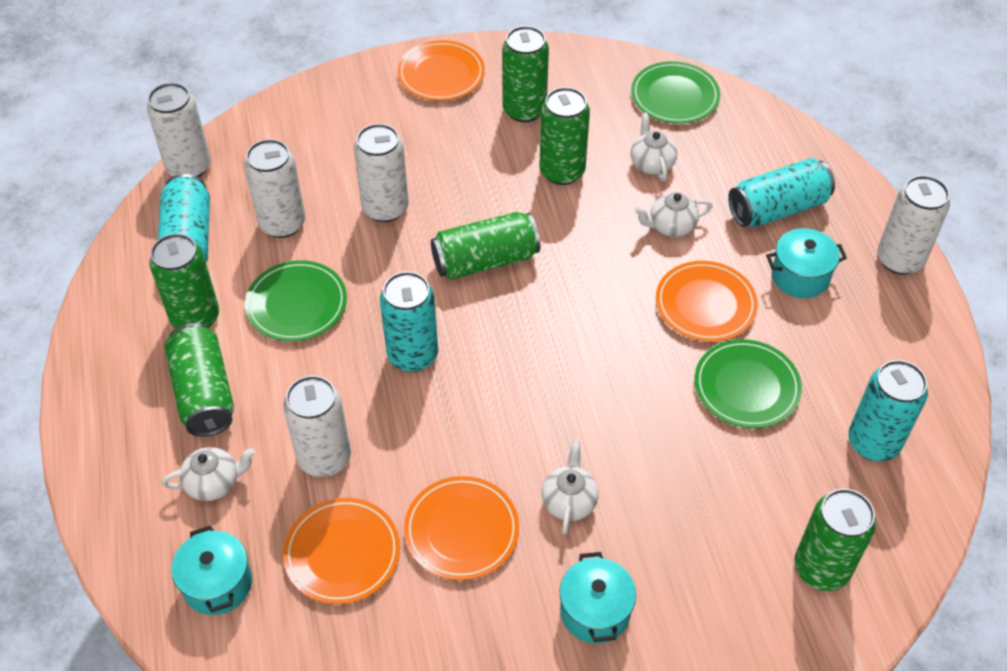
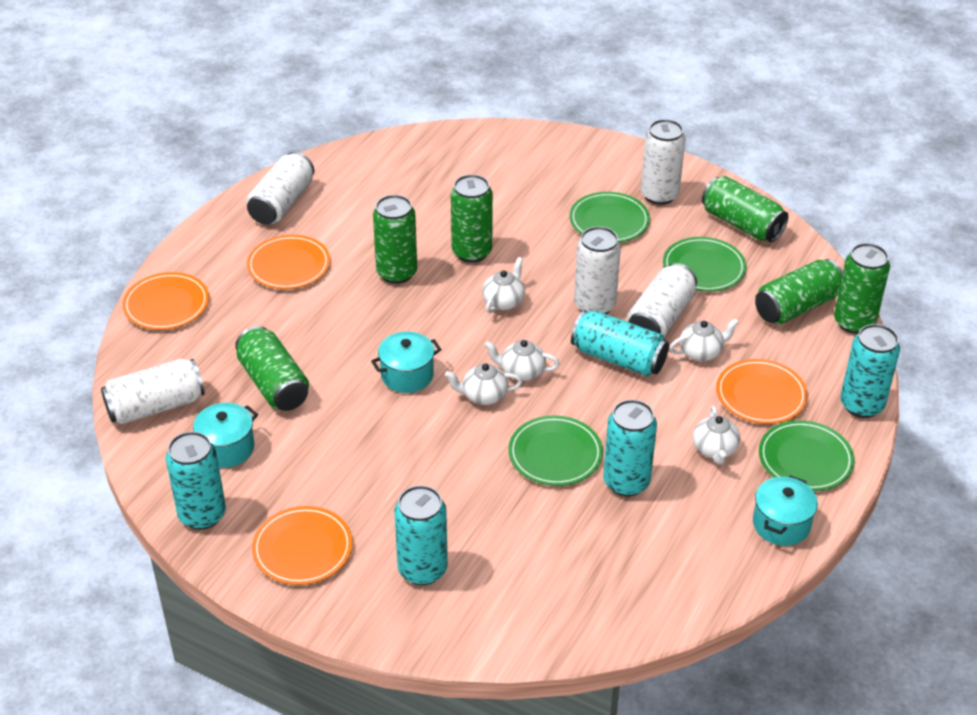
green plate: [245,260,347,341] [631,61,720,124] [694,339,802,428] = 3 -> [508,415,603,486] [569,192,650,242] [663,237,746,292] [759,420,855,491] = 4
turquoise can: [158,174,210,263] [380,271,438,372] [728,158,835,227] [848,360,928,461] = 4 -> [166,431,226,530] [394,485,448,585] [571,310,669,376] [603,399,657,497] [840,324,900,418] = 5
white teapot: [162,447,255,501] [542,440,599,535] [631,112,677,181] [635,192,713,237] = 4 -> [445,363,522,405] [482,257,525,313] [485,340,560,381] [669,318,739,361] [693,406,740,464] = 5

